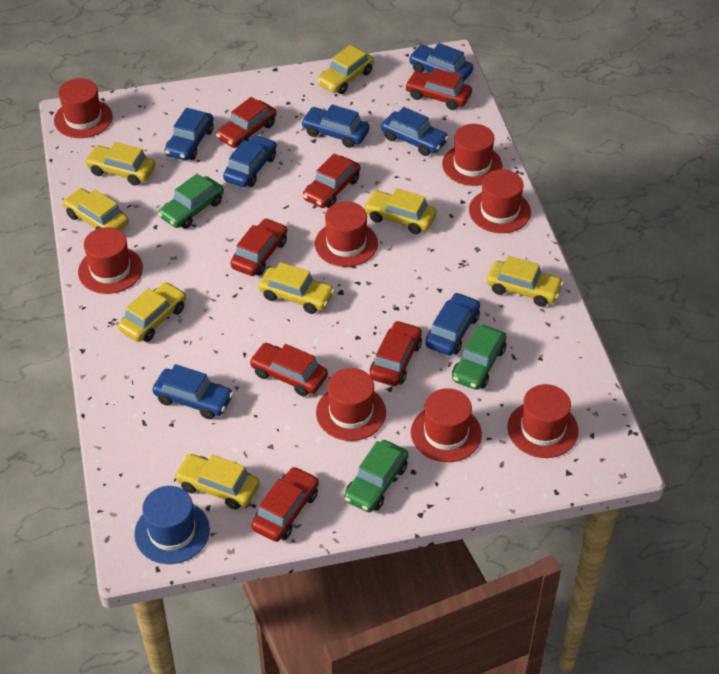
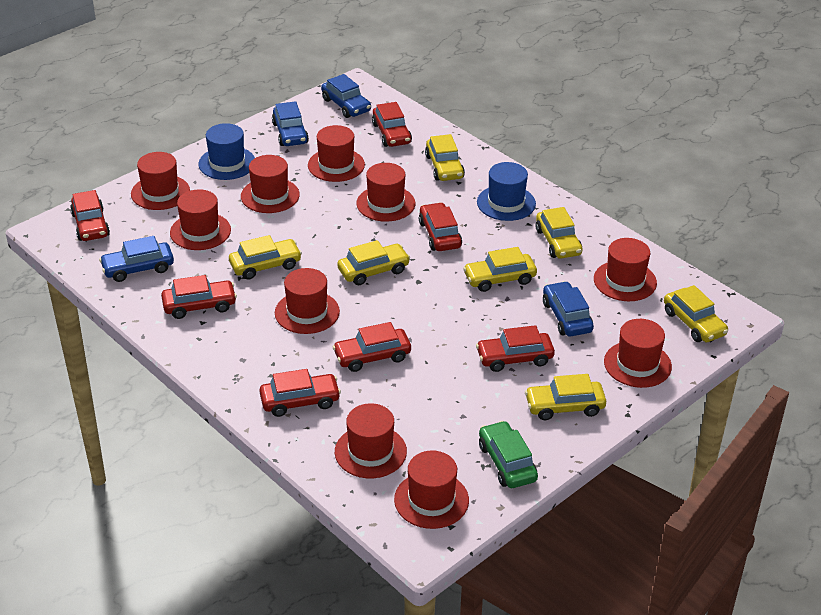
blue car: [152,364,234,419] [164,108,214,161] [223,135,276,187] [301,104,370,148] [381,107,449,156] [409,43,473,82] [426,292,480,356] = 7 -> [99,236,174,282] [272,101,309,146] [321,74,371,118] [543,281,594,337] = 4
blue hat: [134,486,210,564] = 1 -> [198,123,255,180] [477,162,536,221] = 2
green car: [158,174,224,229] [344,440,408,512] [452,325,507,390] = 3 -> [479,421,538,488] = 1
red hat: [54,78,113,138] [78,227,143,294] [315,201,378,267] [316,368,386,441] [411,388,482,462] [442,124,502,186] [469,169,531,233] [508,384,579,458] = 8 -> [131,152,190,210] [170,189,231,250] [241,155,300,213] [275,268,340,334] [308,125,365,182] [335,403,407,478] [356,163,415,222] [394,451,469,529] [594,238,657,301] [604,319,672,388] = 10
yellow car: [63,188,129,231] [85,142,156,186] [118,282,186,342] [174,454,260,509] [258,262,335,314] [317,45,374,94] [364,188,437,234] [487,256,564,307] = 8 -> [229,235,302,279] [337,240,410,285] [425,134,465,181] [463,247,537,292] [525,374,606,420] [536,207,583,259] [664,285,728,342] = 7

